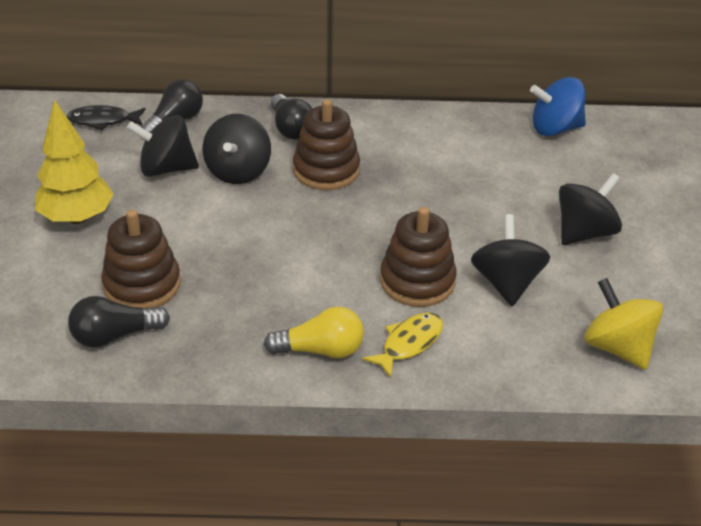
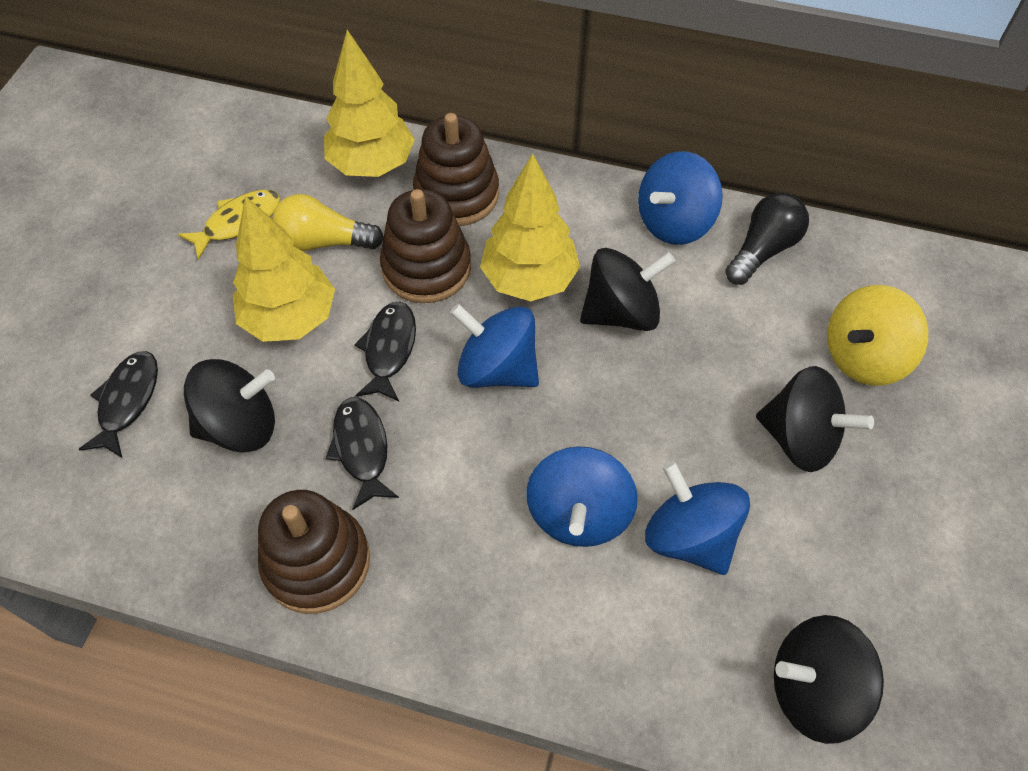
black fish: [66,105,146,130] = 1 -> [78,351,158,458] [326,397,399,510] [354,301,416,401] = 3
black light bulb: [68,296,170,347] [141,79,203,133] [271,94,313,140] = 3 -> [725,193,809,285] = 1
blue spinning top: [530,77,586,136] = 1 -> [450,304,539,388] [526,446,638,547] [638,151,723,245] [645,461,750,575] = 4
yellow tree: [35,99,114,224] = 1 -> [232,196,335,342] [324,30,415,177] [480,153,580,301] = 3

